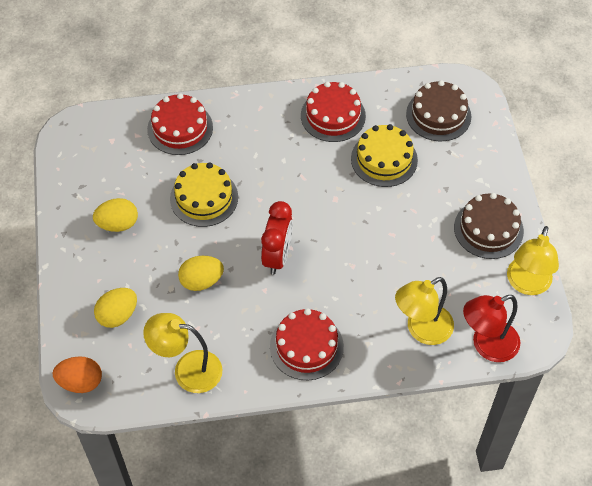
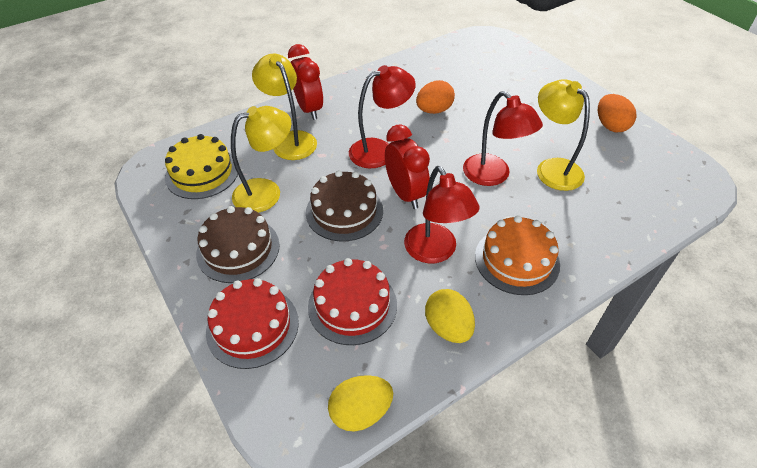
orange cake: none = 0 -> [475,215,560,295] = 1
orange egg: [53,356,102,393] = 1 -> [416,80,455,114] [598,94,637,132] = 2
red cake: [147,93,213,155] [270,308,344,380] [301,81,366,142] = 3 -> [206,278,299,369] [308,258,397,345] = 2
red clock: [261,201,293,275] = 1 -> [288,44,323,120] [385,124,430,209] = 2
red lamp: [463,295,520,362] = 1 -> [349,65,416,168] [404,166,479,263] [463,91,543,186] = 3
yellow cake: [170,162,238,227] [351,124,418,187] = 2 -> [165,134,238,199] = 1
yellow egg: [93,198,138,232] [94,288,137,328] [178,256,224,291] = 3 -> [328,375,393,431] [425,289,475,343] = 2

